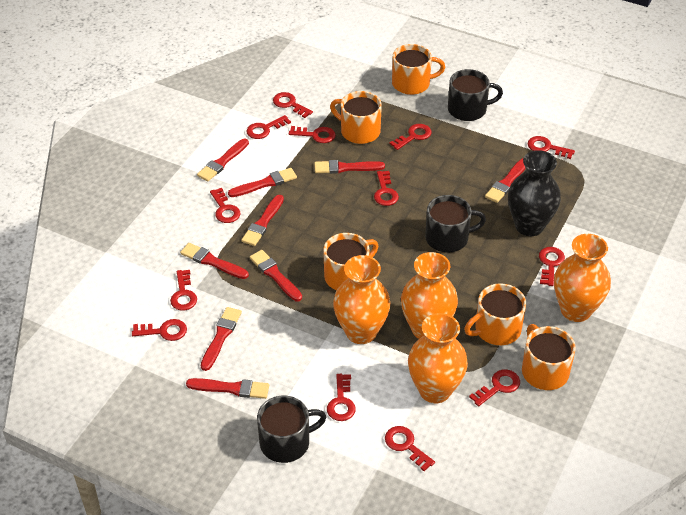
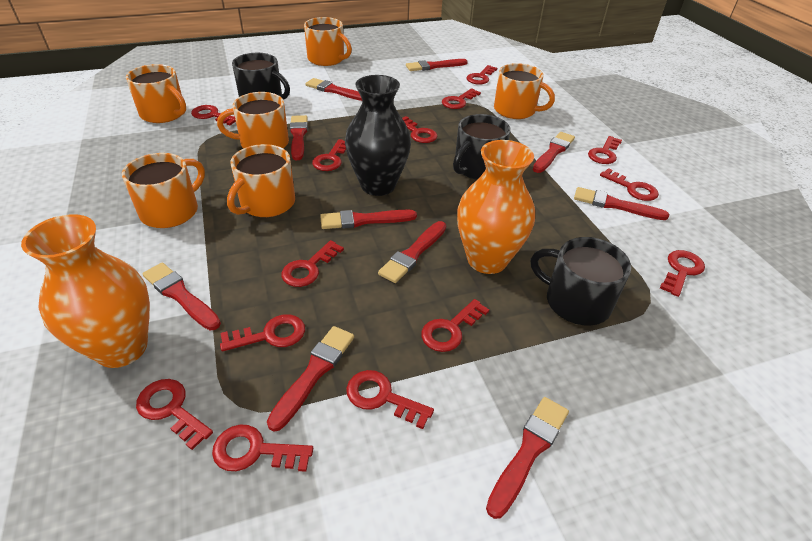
orange mug: [323,233,378,290] [330,91,382,144] [392,44,445,95] [464,283,526,345] [522,324,576,390] = 5 -> [122,153,205,228] [126,64,186,123] [217,92,289,148] [227,144,295,217] [304,17,352,66] [494,63,555,119] = 6
orange vase: [333,255,390,344] [401,252,458,339] [408,313,468,403] [554,234,611,322] = 4 -> [21,214,150,368] [457,140,535,274] = 2
red brush: [180,243,249,279] [186,378,269,399] [197,138,249,181] [201,307,242,371] [228,168,297,197] [241,195,284,246] [250,250,302,301] [314,160,385,174] [485,158,526,203] = 9 -> [142,262,221,330] [267,326,354,432] [290,115,308,160] [305,78,362,101] [320,210,417,229] [378,221,446,283] [406,59,468,71] [486,397,569,519] [533,132,575,173] [574,187,669,220] = 10
red key: [132,319,187,341] [170,270,197,311] [210,188,241,223] [246,115,291,139] [273,92,313,118] [289,126,336,143] [327,374,356,421] [374,171,399,206] [385,426,435,471] [390,124,432,150] [469,369,520,406] [528,136,575,159] [539,247,565,286] = 13 -> [136,379,213,450] [191,105,236,125] [212,425,313,472] [220,314,305,351] [281,240,344,287] [312,139,346,171] [346,370,434,429] [402,116,438,143] [421,299,489,352] [442,88,481,109] [467,65,497,85] [588,136,622,164] [600,168,659,201] [660,250,705,297] = 14

